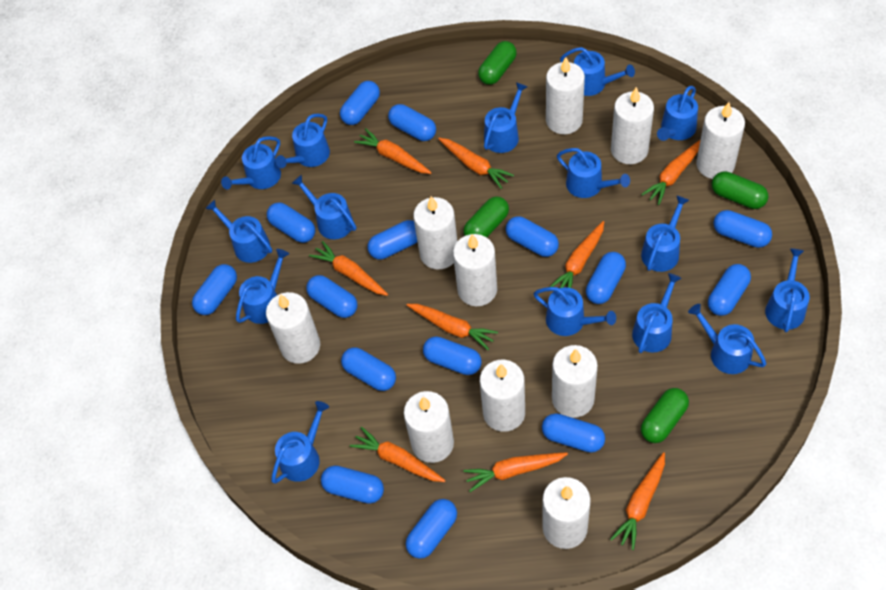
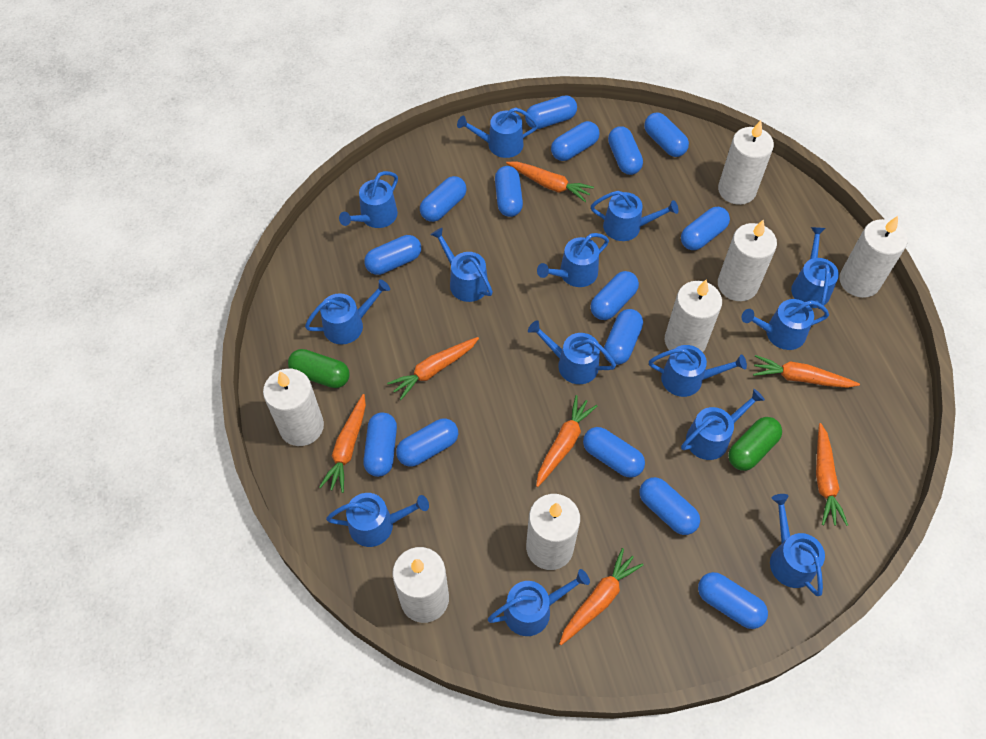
blue watering can: [205,200,272,263] [221,136,281,190] [236,249,289,324] [271,401,329,484] [276,114,330,168] [292,175,356,239] [484,82,527,153] [534,287,616,336] [557,148,630,198] [560,47,635,96] [632,273,681,353] [641,195,689,272] [657,86,698,141] [688,304,766,374] [765,248,810,332] = 15 -> [305,279,390,344] [326,493,429,547] [339,171,398,228] [431,227,493,302] [457,107,538,158] [488,569,590,636] [528,320,616,384] [537,233,609,287] [591,191,679,241] [649,345,747,397] [681,389,765,460] [742,299,829,350] [770,494,825,596] [791,227,839,309] = 14
green capsule: [463,196,509,238] [478,41,517,85] [641,388,689,443] [712,171,768,209] = 4 -> [288,349,350,388] [728,417,782,471] = 2
orange carrot: [309,241,388,296] [350,427,446,482] [354,128,432,174] [407,304,498,350] [438,138,514,189] [463,453,568,492] [550,221,604,288] [610,452,665,550] [641,139,701,205] = 9 -> [319,394,366,493] [387,337,479,400] [506,162,594,202] [536,395,597,487] [559,548,644,645] [753,355,860,388] [816,423,848,526] = 7
white candle: [266,292,320,364] [404,391,454,463] [413,196,458,269] [453,234,497,306] [480,360,525,432] [542,477,591,549] [546,57,585,134] [552,345,598,418] [611,87,654,164] [696,102,745,179] = 10 -> [263,369,324,446] [392,547,449,623] [526,494,580,570] [665,279,722,352] [718,120,774,205] [718,219,777,301] [840,216,908,298] = 7

